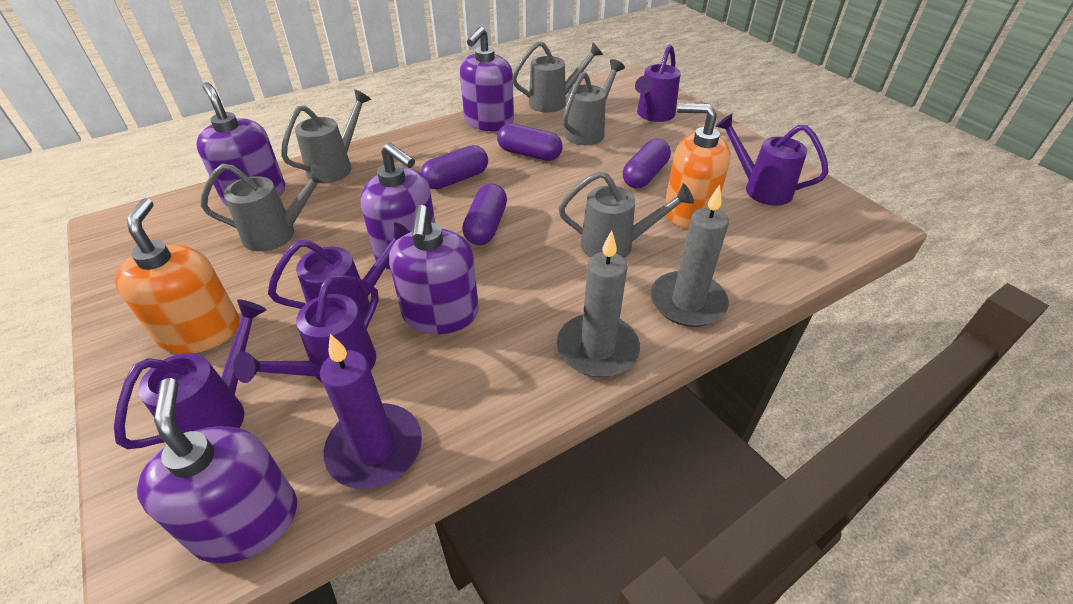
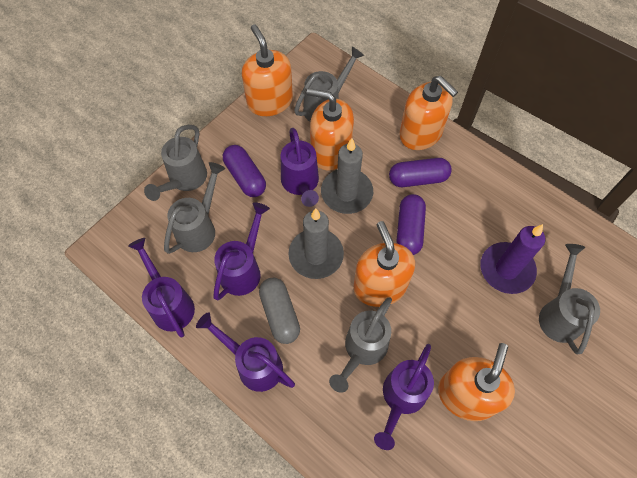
grey capsule: none = 0 -> [259,278,300,344] = 1
orange soap dispenser: [115,198,239,354] [664,103,731,229] = 2 -> [242,24,293,116] [306,88,354,171] [353,221,415,307] [399,76,458,150] [438,343,515,421] = 5
purple capsule: [420,145,488,189] [462,184,507,245] [497,124,563,161] [623,139,671,188] = 4 -> [223,145,266,197] [389,158,452,187] [396,194,426,255] = 3
purple soap dispenser: [137,378,297,563] [196,82,285,207] [360,143,435,269] [389,205,479,334] [460,27,514,131] = 5 -> none = 0

